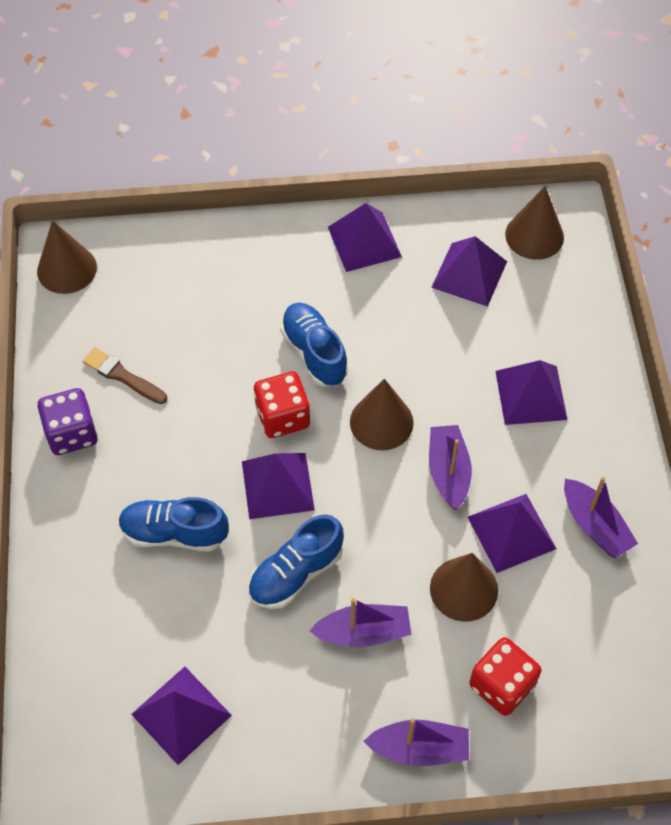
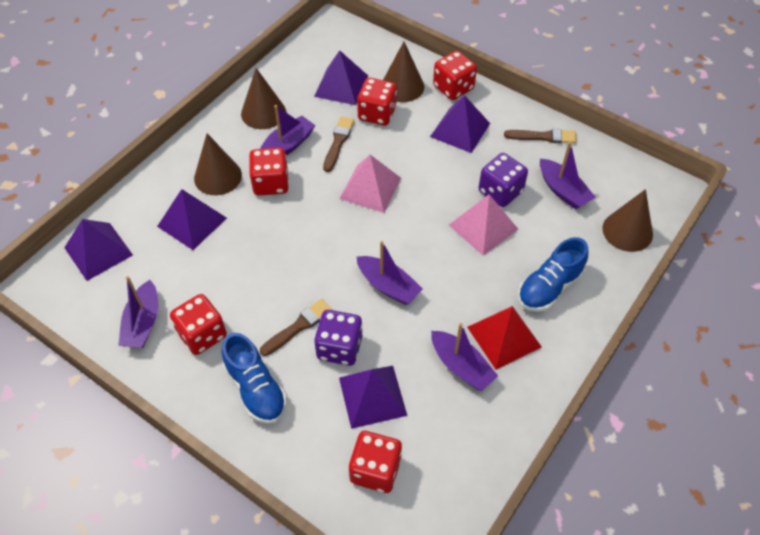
blue shoe: [118,497,229,552] [248,514,344,609] [280,303,348,386] = 3 -> [221,333,287,424] [518,237,589,312] = 2
brown brush: [83,347,167,404] = 1 -> [260,299,332,356] [323,117,354,172] [504,129,577,143] = 3
pink pyramid: none = 0 -> [339,155,401,213] [449,194,518,256] = 2
purple boat: [310,598,412,647] [363,718,469,766] [429,425,472,510] [564,477,638,558] = 4 -> [118,276,158,348] [260,105,316,155] [357,241,423,305] [431,323,498,391] [540,142,596,209] = 5
purple dice: [38,388,97,455] = 1 -> [314,310,362,366] [479,153,528,207] = 2
purple pyramid: [131,667,232,765] [242,453,315,519] [328,203,402,272] [431,236,507,307] [468,494,556,573] [496,360,568,425] = 6 -> [64,219,133,281] [157,189,227,250] [314,50,368,105] [339,366,407,429] [430,95,490,153] = 5
red dice: [254,372,310,438] [469,637,542,716] = 2 -> [170,294,227,355] [249,148,289,196] [349,431,402,493] [357,78,397,126] [433,51,477,100] = 5
red pyramid: none = 0 -> [467,306,542,370] = 1

